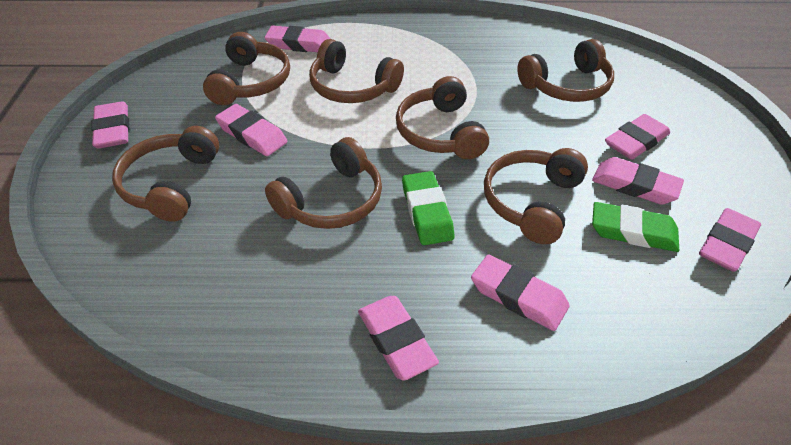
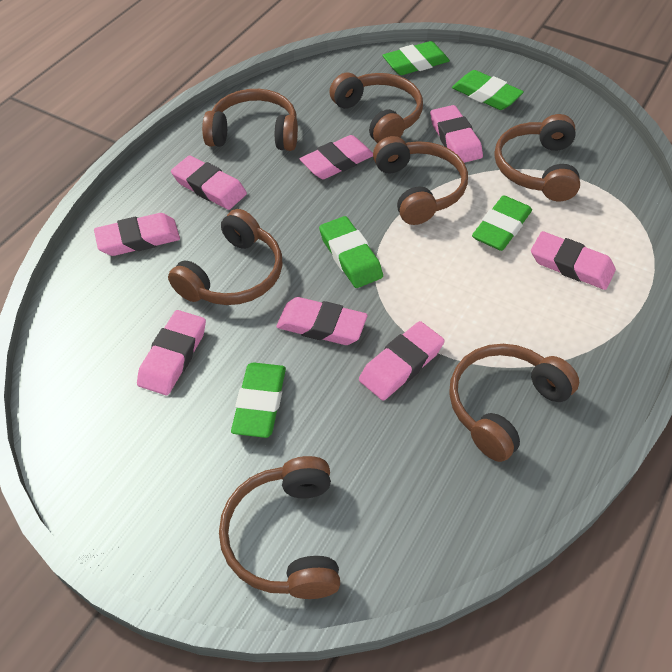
green eraser: [402,171,455,245] [592,202,679,252] = 2 -> [231,363,286,438] [319,216,383,288] [382,41,450,75] [452,70,524,110] [472,195,532,251] = 5

